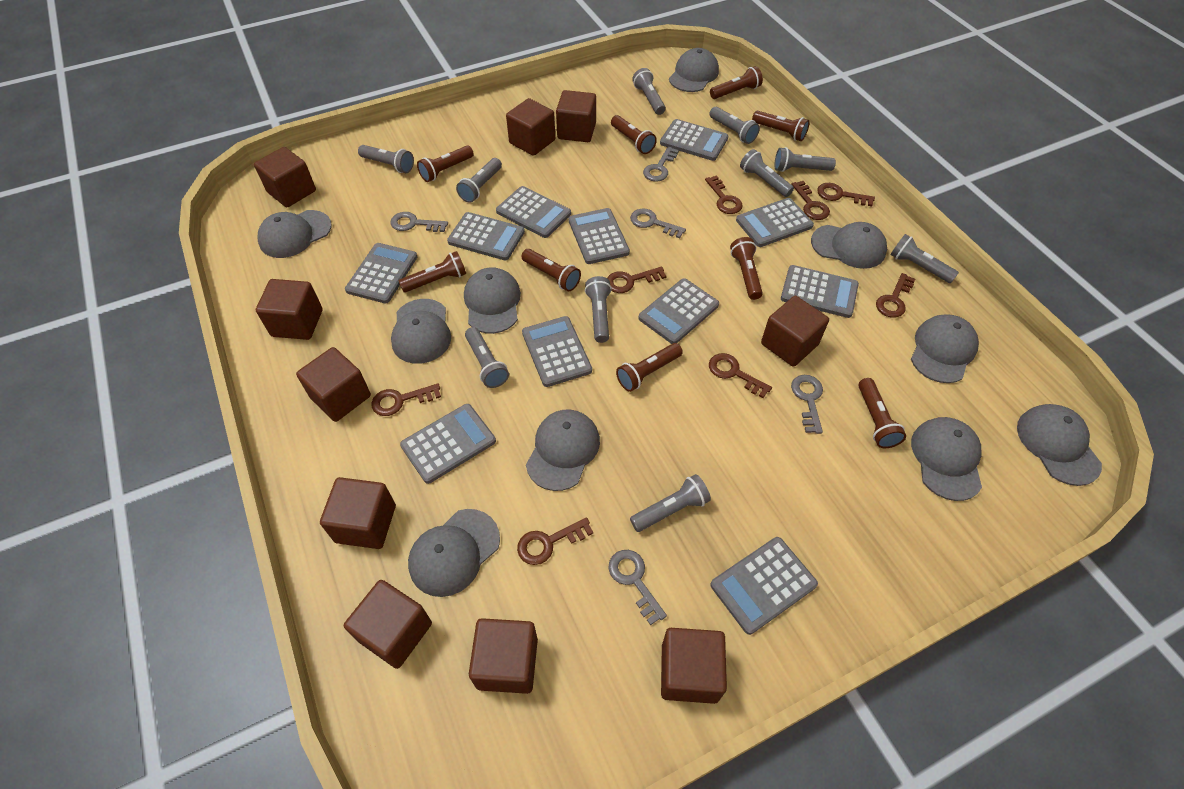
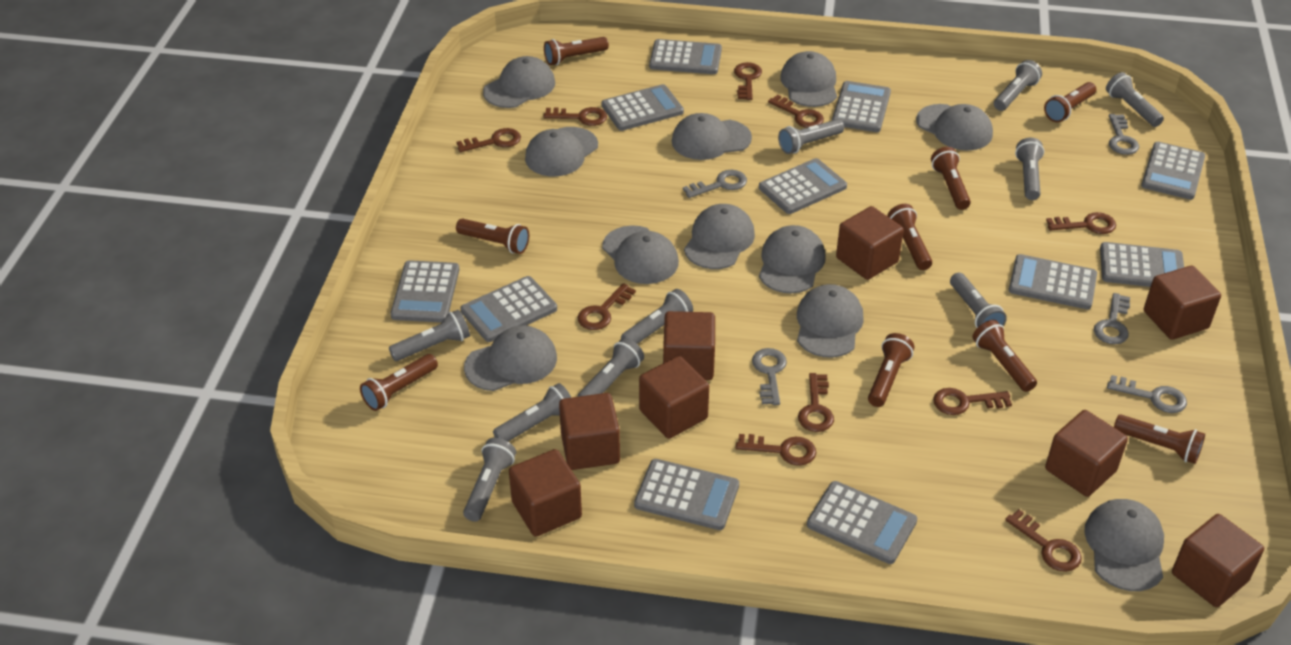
brown cube: [254,147,316,207] [256,279,323,340] [296,347,371,422] [320,477,396,549] [344,580,432,669] [469,618,538,694] [506,98,555,156] [556,90,596,142] [661,628,727,704] [761,296,829,367] = 10 -> [509,449,582,537] [559,393,620,470] [639,356,709,439] [663,311,715,380] [836,206,904,280] [1045,410,1128,497] [1144,266,1221,340] [1172,514,1264,607] = 8
brown key: [371,383,441,416] [517,517,593,565] [607,266,666,293] [705,175,743,214] [709,353,772,398] [791,181,830,220] [817,183,875,206] [876,273,915,318] = 8 -> [457,128,521,152] [543,107,607,126] [577,283,636,330] [734,62,762,100] [736,434,816,466] [768,95,824,128] [798,373,834,432] [933,388,1012,415] [1005,509,1082,572] [1046,212,1116,234] = 10
grey cap: [258,210,332,258] [391,299,451,364] [408,509,500,597] [464,267,521,334] [526,410,600,491] [669,48,719,92] [811,222,887,269] [911,314,979,383] [911,417,982,501] [1017,404,1102,486] = 10 -> [464,325,557,391] [483,56,555,108] [525,127,598,176] [602,225,679,284] [672,113,752,160] [684,204,755,269] [759,225,826,293] [780,51,837,107] [797,284,864,358] [916,104,993,150] [1084,499,1164,591] = 11

